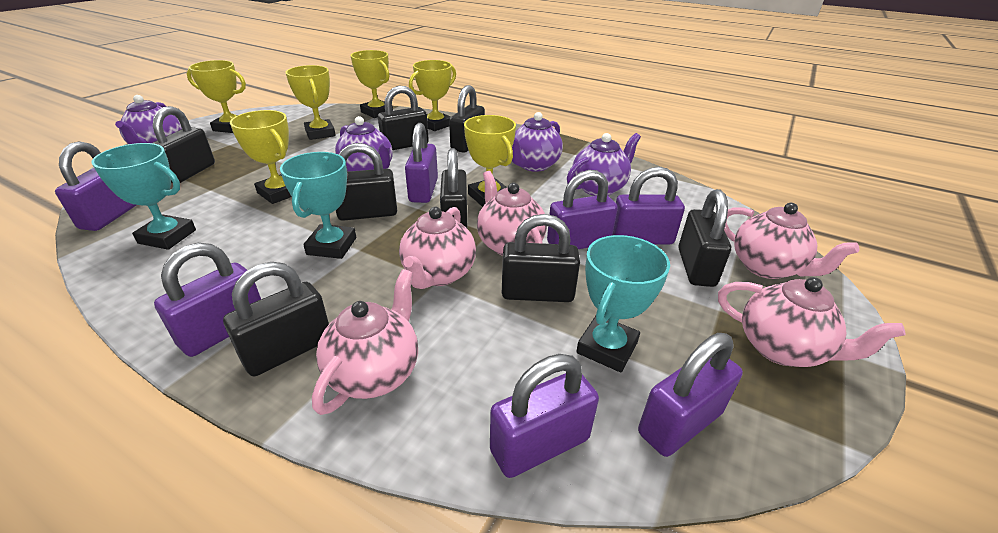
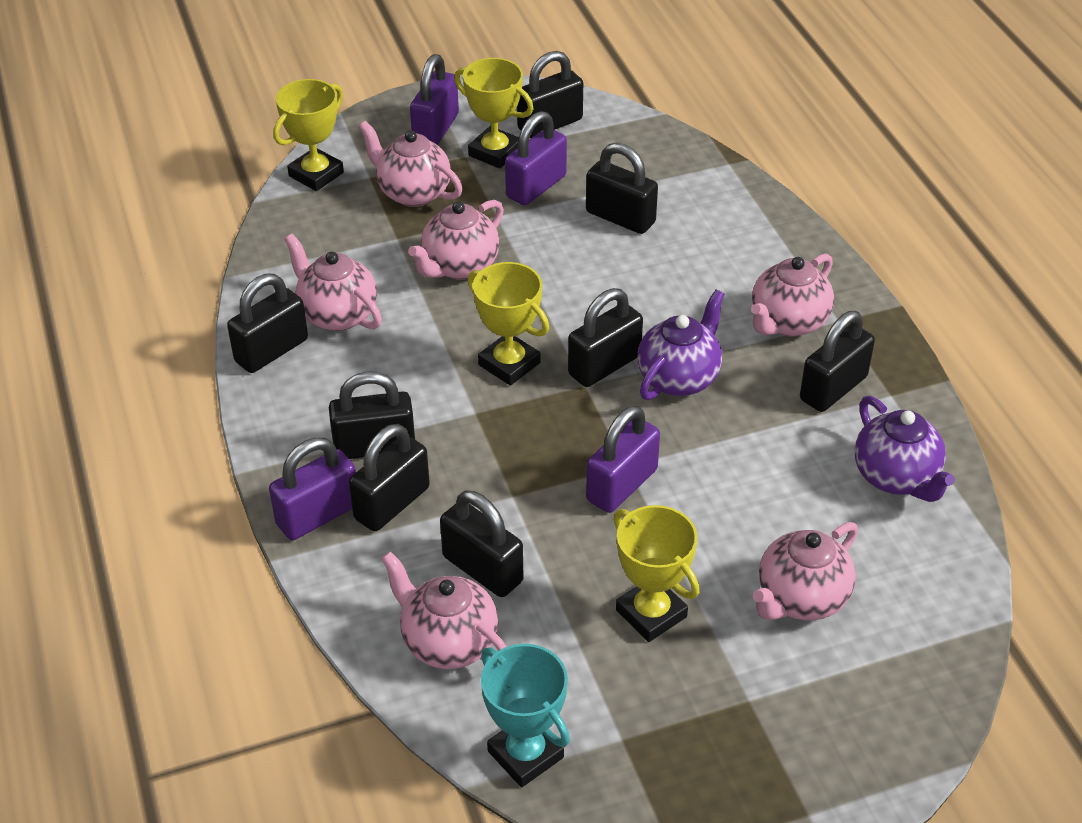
pink teapot: [312,269,418,415] [399,207,476,289] [477,171,547,256] [718,277,905,367] [724,203,859,279] = 5 -> [284,234,382,331] [358,121,463,207] [381,551,507,669] [408,200,504,280] [751,254,834,337] [753,522,858,620] = 6
purple padlock: [55,142,136,231] [154,243,261,357] [405,123,438,203] [490,354,599,478] [547,170,618,249] [613,167,685,245] [638,333,743,457] = 7 -> [269,438,356,540] [410,54,459,145] [505,111,567,205] [586,406,660,513] = 4
purple teapot: [115,95,182,144] [335,116,392,171] [512,112,563,172] [567,133,641,196] = 4 -> [637,290,725,400] [855,396,955,502] = 2
turquoise trophy: [91,143,196,250] [280,152,356,259] [576,235,670,372] = 3 -> [481,644,570,787] = 1
yellow trophy: [187,60,246,133] [230,110,292,204] [286,65,336,140] [351,50,393,118] [409,60,456,131] [464,115,516,207] = 6 -> [273,79,344,191] [454,58,533,168] [468,262,549,386] [614,505,699,642] = 4

